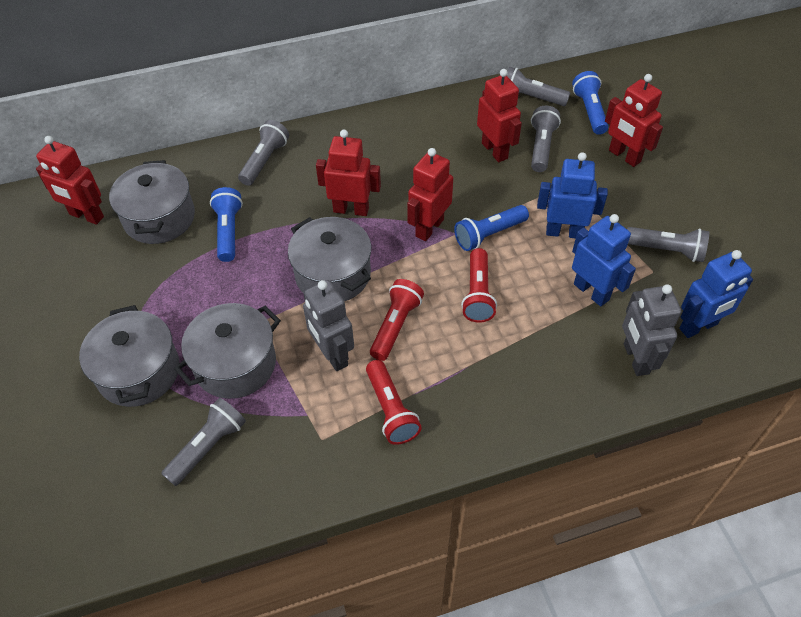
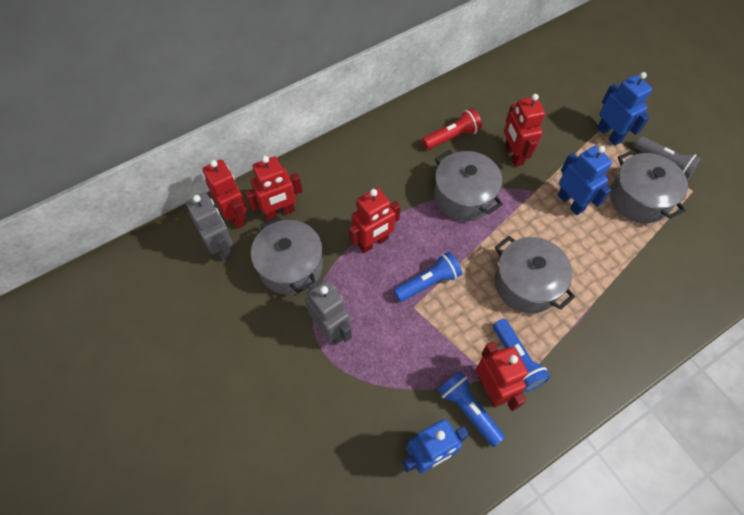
grey flashlight: [161,398,246,486] [238,120,289,186] [507,67,570,106] [531,106,561,172] [627,227,709,262] = 5 -> [634,136,702,180] = 1
red flashlight: [366,360,422,445] [370,279,424,361] [461,248,497,323] = 3 -> [422,108,482,150] = 1

